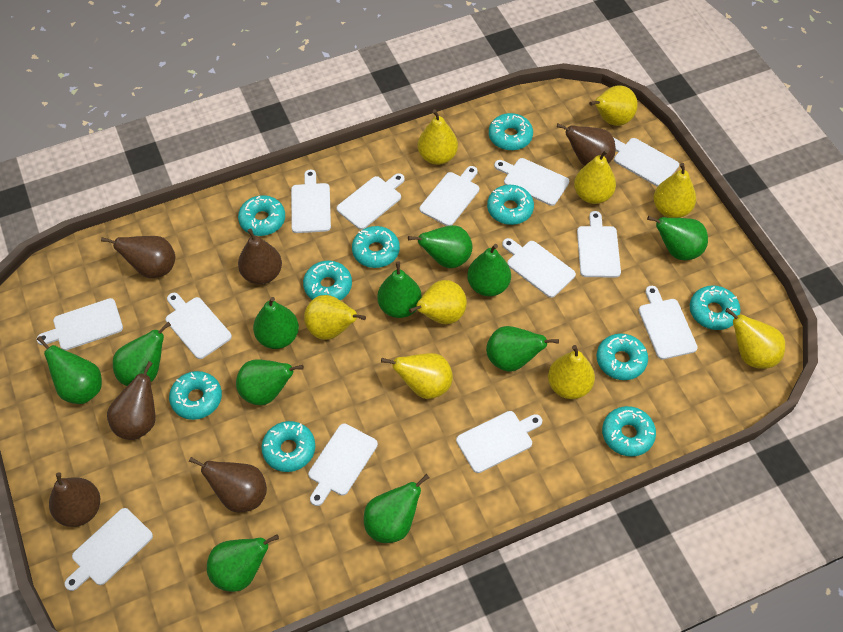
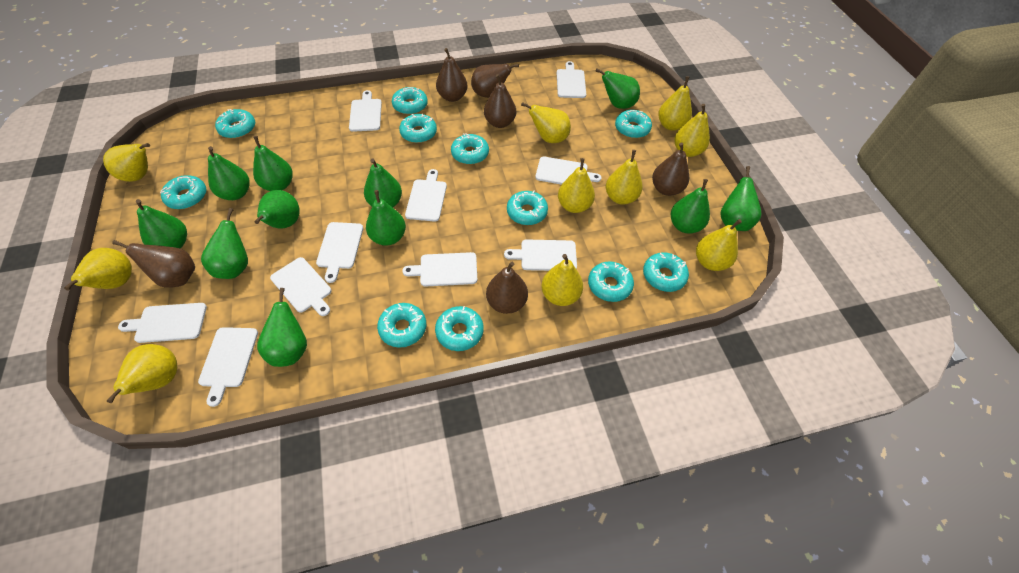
turquoise donut: [169,371,222,420] [238,195,285,236] [261,421,315,472] [303,260,352,300] [352,226,400,268] [487,185,534,225] [489,113,533,151] [597,333,648,380] [602,406,656,457] [690,285,740,330] = 10 -> [160,175,207,209] [215,109,255,139] [377,303,426,348] [392,87,428,115] [399,114,437,143] [435,306,484,351] [451,133,489,164] [507,191,548,225] [588,261,634,302] [615,110,652,138] [643,252,689,292] = 11
white cutting board: [37,298,123,350] [64,508,153,591] [166,293,232,359] [291,169,331,233] [308,423,378,506] [336,173,405,230] [419,166,479,226] [456,411,542,473] [494,158,569,206] [502,238,576,298] [577,211,621,277] [614,138,679,187] [639,286,698,359] = 13 -> [118,303,207,343] [198,327,258,407] [270,257,332,316] [316,222,363,283] [349,90,382,132] [402,252,477,287] [405,169,447,222] [504,239,577,271] [535,156,602,185] [557,61,586,98] = 10
yellow pear: [304,295,366,340] [381,353,453,399] [409,280,467,324] [418,109,458,165] [548,345,595,399] [574,150,616,204] [589,86,638,126] [653,163,696,218] [725,308,785,369] = 9 -> [64,248,132,290] [103,143,150,182] [107,344,177,403] [521,102,571,143] [541,254,583,306] [558,158,595,213] [606,150,643,205] [658,76,692,131] [674,104,710,157] [696,219,742,271] = 10

